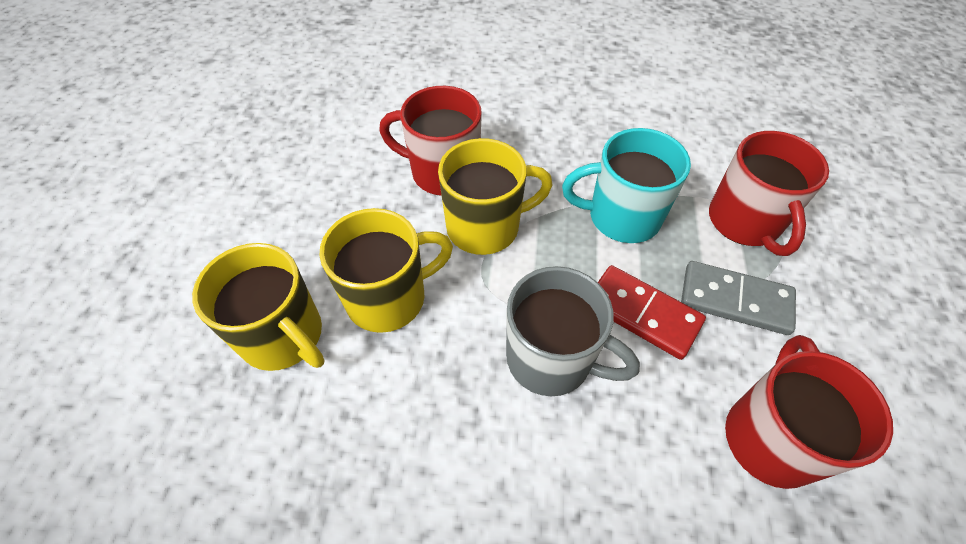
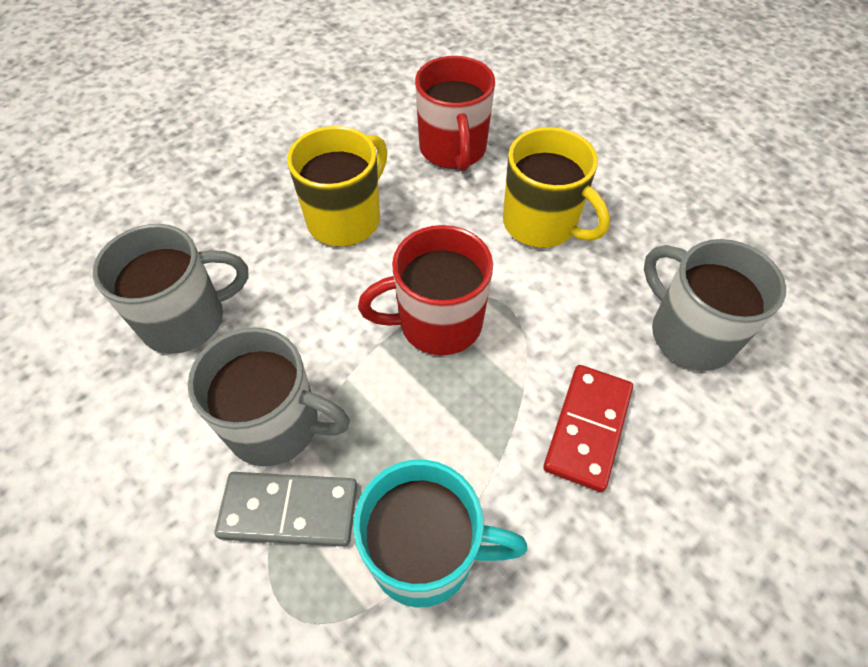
grey mug: [506,266,640,396] = 1 -> [93,224,249,354] [187,327,350,466] [644,239,786,371] = 3
red mug: [379,86,482,196] [709,131,829,256] [725,335,893,489] = 3 -> [358,225,493,355] [415,56,495,171] = 2
yellow mug: [192,243,325,371] [319,208,453,333] [438,138,552,255] = 3 -> [287,126,388,246] [503,127,610,248] = 2

